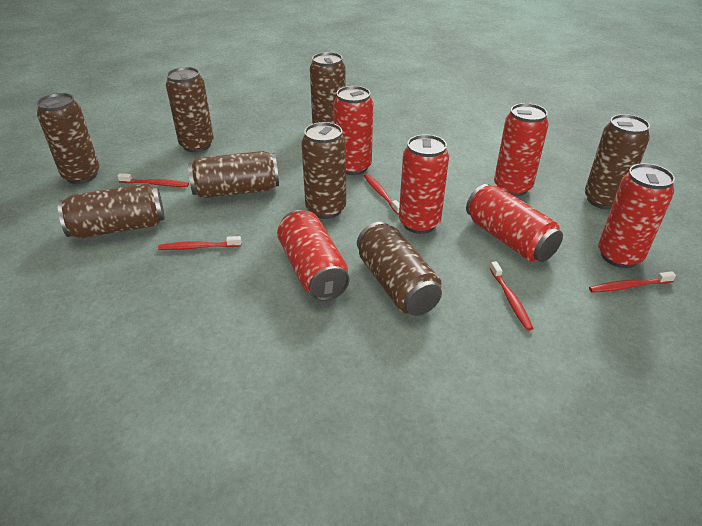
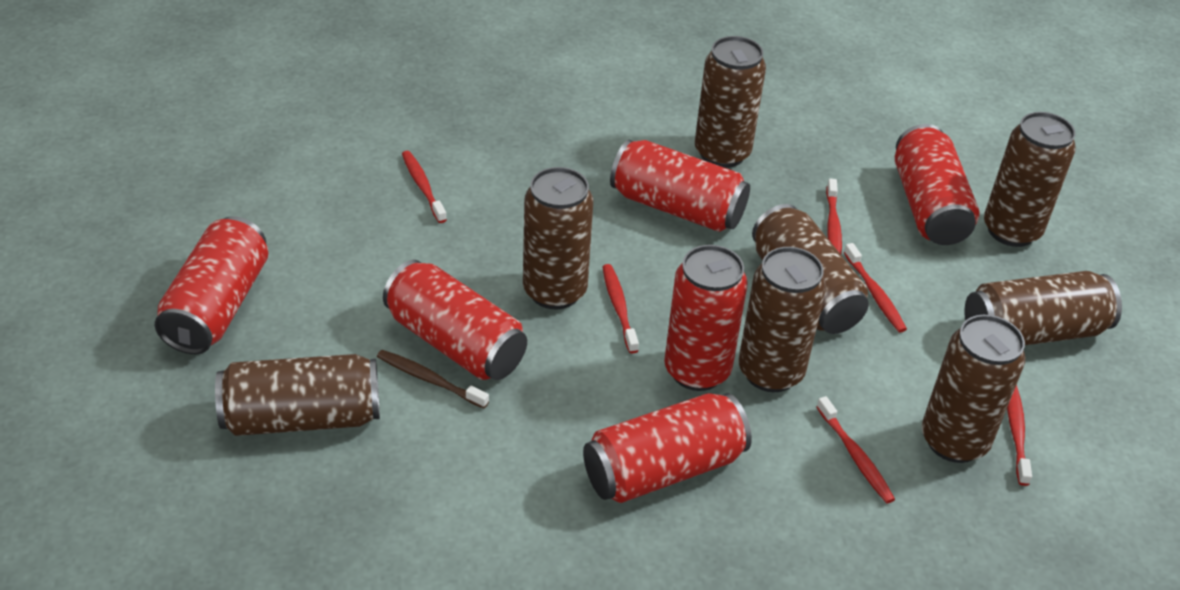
brown toothbrush: none = 0 -> [377,350,489,409] = 1
red toothbrush: [118,173,189,187] [158,236,242,250] [364,174,400,215] [490,261,534,331] [589,271,676,293] = 5 -> [402,151,447,223] [603,264,639,353] [816,396,895,504] [826,179,842,254] [844,243,907,333] [1007,385,1032,486] = 6

